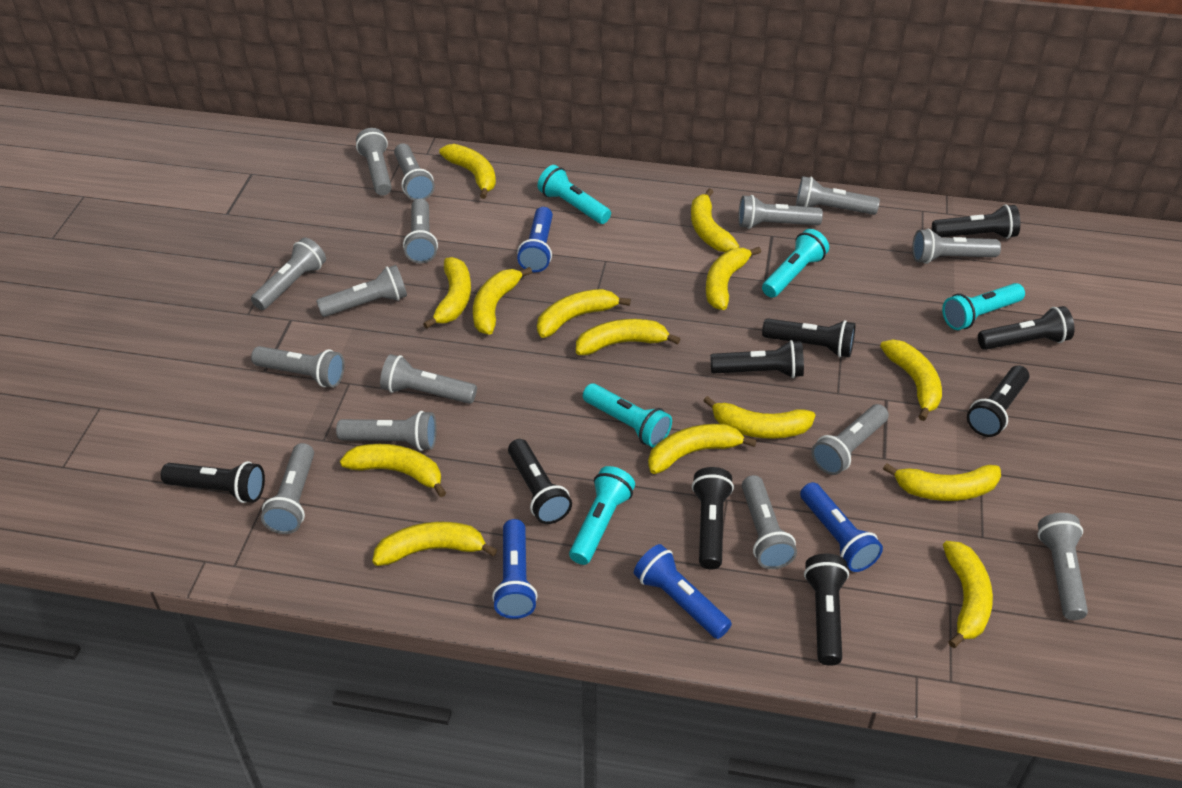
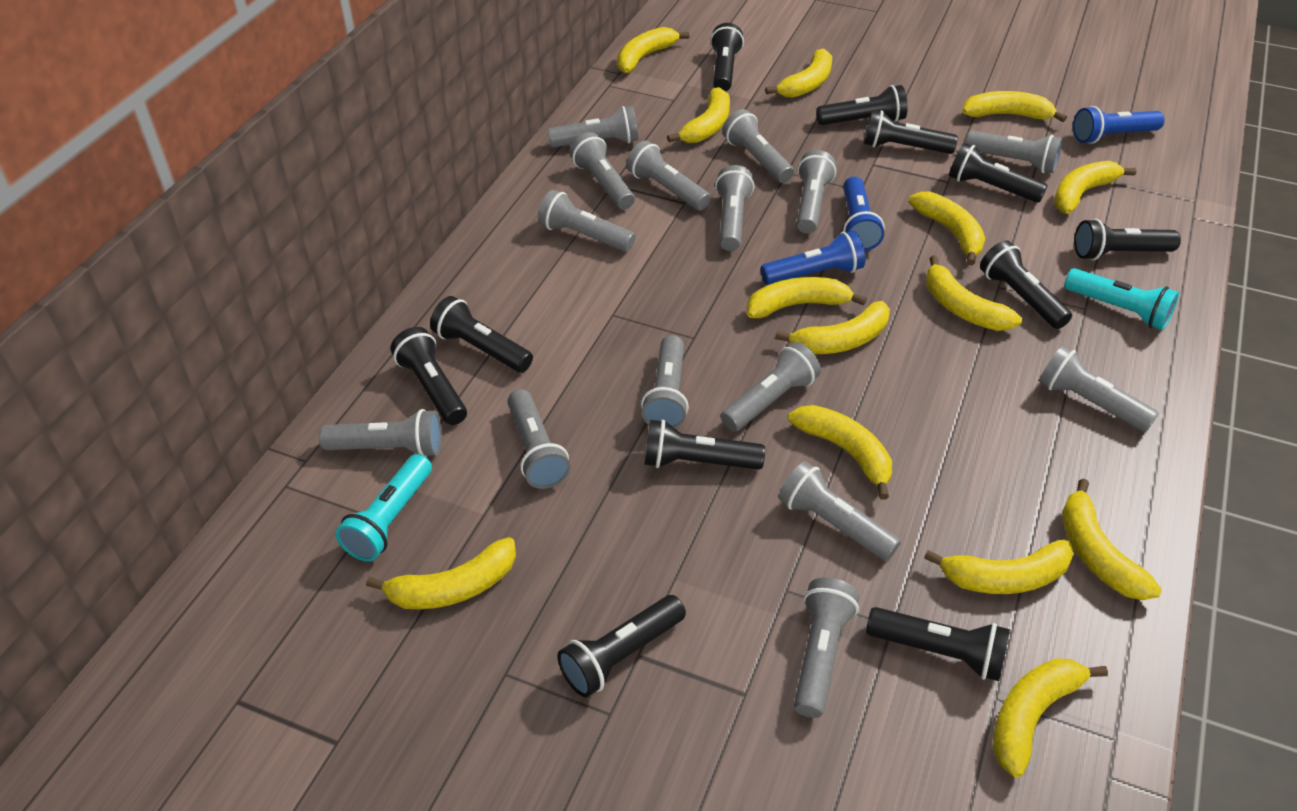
black flashlight: [161,461,265,503] [508,439,572,524] [692,467,734,569] [710,340,804,378] [762,318,855,357] [804,554,849,666] [932,204,1020,239] [967,365,1029,437] [978,306,1074,350] = 9 -> [391,327,467,425] [430,296,533,373] [557,595,686,697] [645,419,765,470] [710,23,744,91] [816,85,908,125] [864,110,958,154] [866,607,1010,681] [949,143,1048,203] [980,240,1072,329] [1074,219,1181,260] = 11
blue flashlight: [492,519,538,619] [517,207,553,272] [634,544,732,639] [800,482,883,572] = 4 -> [761,231,865,285] [843,177,884,251] [1073,106,1165,144] = 3
turquoise flashlight: [538,165,611,224] [569,466,635,565] [583,383,672,448] [762,229,829,298] [942,283,1025,330] = 5 -> [335,454,432,561] [1064,268,1179,330] = 2

